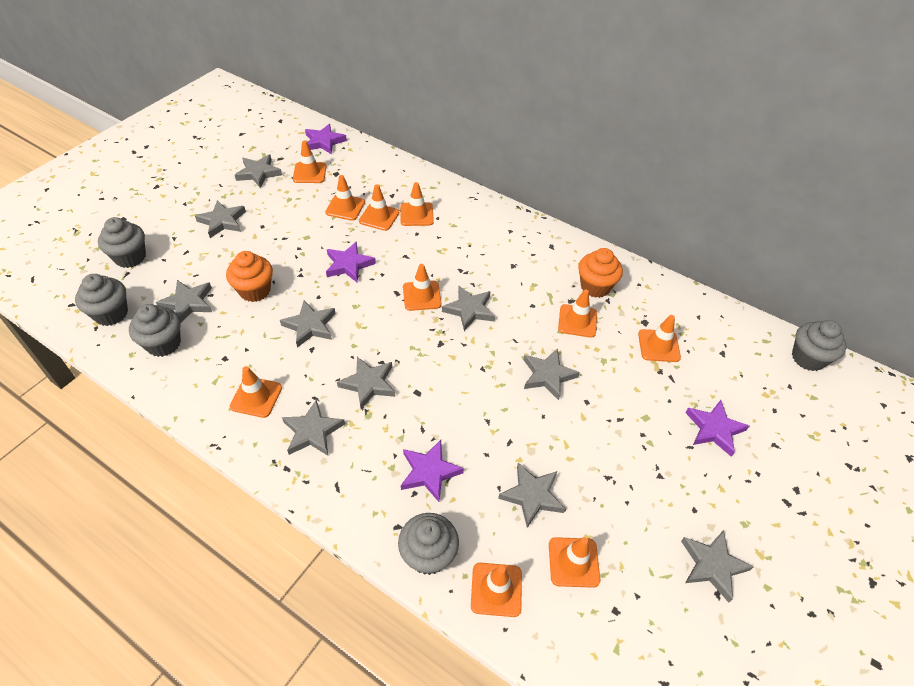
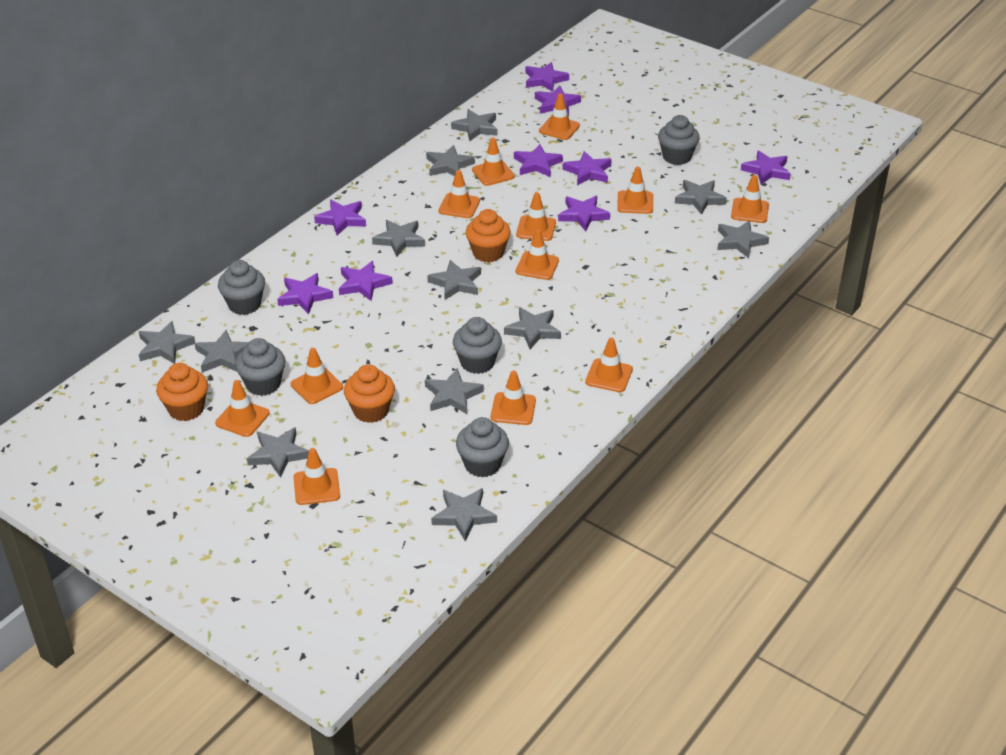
grey star: [156,280,212,324] [195,200,246,238] [235,155,282,188] [280,301,336,348] [282,400,345,456] [337,357,395,409] [442,286,495,331] [498,463,565,528] [524,348,580,400] [681,530,753,603] = 10 -> [139,321,195,364] [194,330,249,373] [247,427,309,478] [372,220,425,257] [425,368,484,414] [426,145,475,176] [427,260,481,300] [431,488,497,541] [451,109,497,142] [504,307,561,349] [675,180,727,215] [717,220,769,258] = 12
orange cupcake: [226,251,273,302] [578,248,623,298] = 2 -> [156,363,208,421] [344,364,395,423] [466,209,511,262] = 3
orange traffic cone: [230,366,282,418] [293,141,326,183] [325,175,365,221] [359,185,399,231] [400,182,434,226] [403,264,442,311] [471,563,522,617] [549,537,600,588] [558,289,597,338] [638,315,681,362] = 10 -> [215,380,269,437] [291,348,343,404] [294,448,340,505] [438,170,480,218] [472,138,515,186] [491,371,536,425] [516,192,556,241] [516,229,559,280] [539,93,580,140] [585,338,633,392] [617,166,653,214] [731,175,769,223] = 12
purple star: [305,124,347,155] [326,241,376,282] [401,440,464,502] [685,400,749,457] = 4 -> [277,273,333,314] [314,199,366,236] [339,261,392,301] [514,144,563,177] [525,62,569,92] [535,85,581,116] [558,196,610,231] [562,151,612,185] [741,150,791,184] = 9

